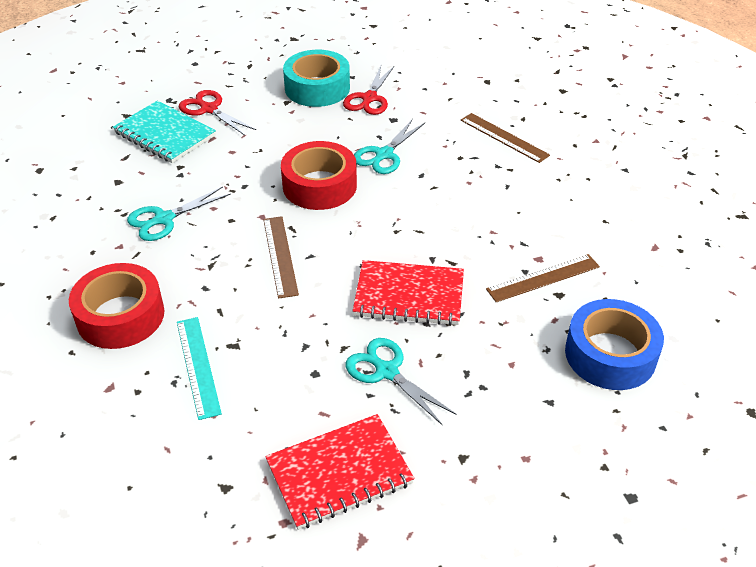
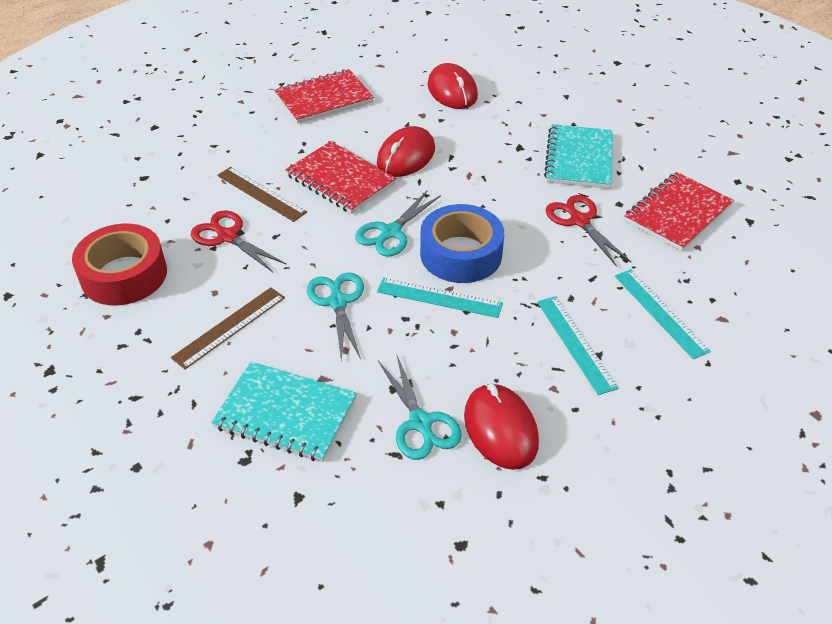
brown ruler: [263,216,299,299] [461,113,550,163] [486,254,600,302] = 3 -> [171,287,285,370] [217,167,307,222] = 2
red mouse: none = 0 -> [377,126,435,177] [427,63,478,109] [464,384,539,470] = 3
red notebook: [265,414,415,530] [353,260,464,326] = 2 -> [274,69,374,124] [285,141,396,214] [624,172,734,251] = 3
red tape: [69,263,164,349] [281,141,357,210] = 2 -> [72,224,167,305] = 1
turquoise notebook: [113,101,216,163] = 1 -> [211,362,357,462] [544,124,613,189] = 2
turquoise ruler: [177,317,222,420] = 1 -> [377,277,503,318] [537,296,618,395] [615,269,711,359] = 3
turquoise tape: [283,50,350,107] = 1 -> none = 0

